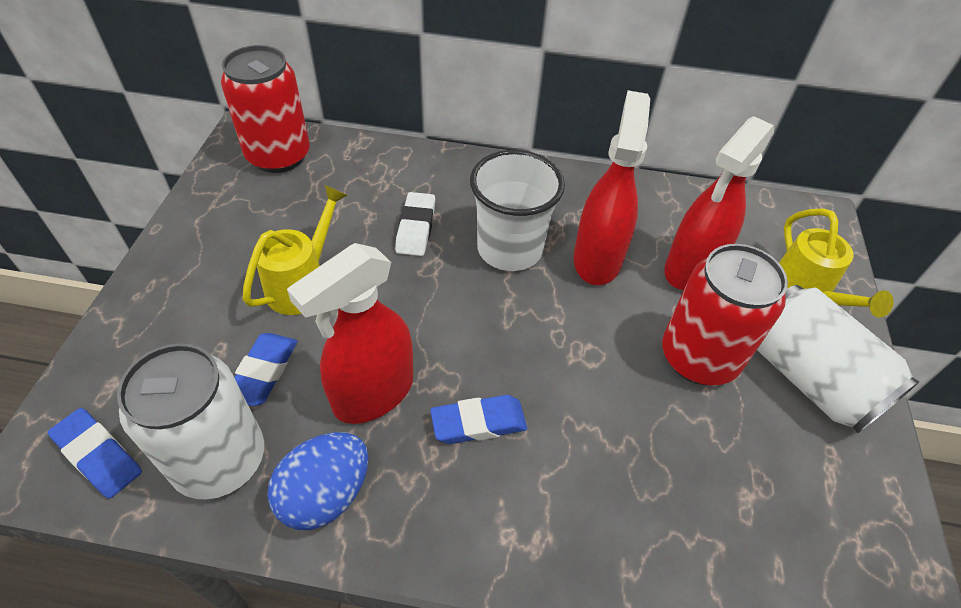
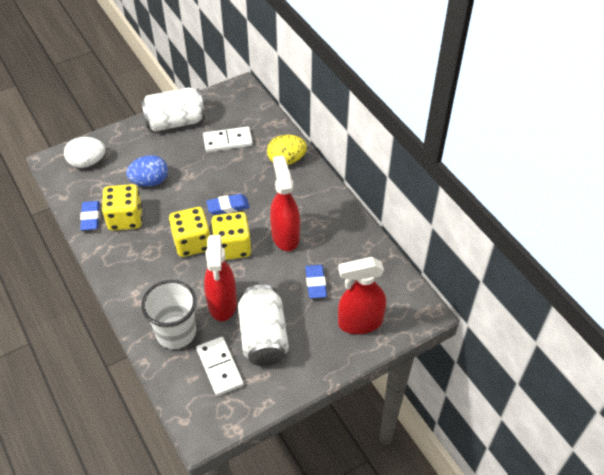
red can: [221,45,310,173] [662,244,788,385] = 2 -> none = 0
white domino: none = 0 -> [196,337,244,396] [203,127,253,152] = 2
white egg: none = 0 -> [64,137,105,168] = 1
white eraser: [395,192,435,256] = 1 -> none = 0
yellow dice: none = 0 -> [102,184,142,231] [169,207,210,257] [211,212,252,260] = 3
yellow egg: none = 0 -> [267,135,307,165] = 1
yellow watering can: [242,185,348,315] [779,208,894,318] = 2 -> none = 0

